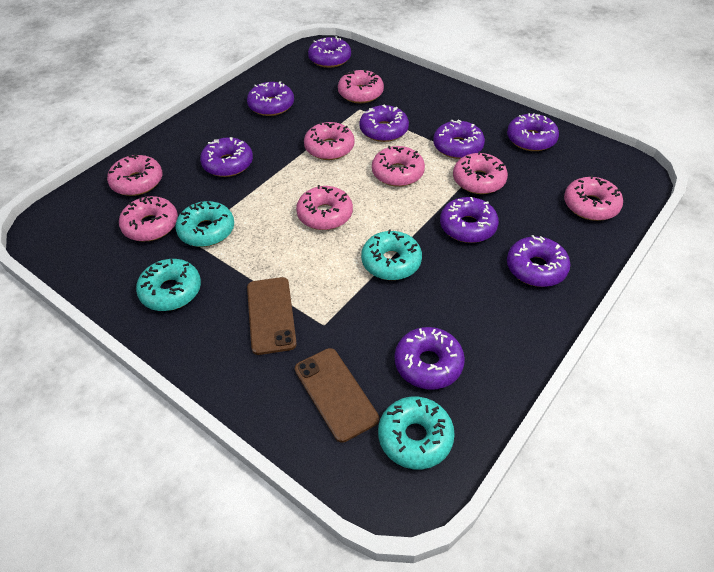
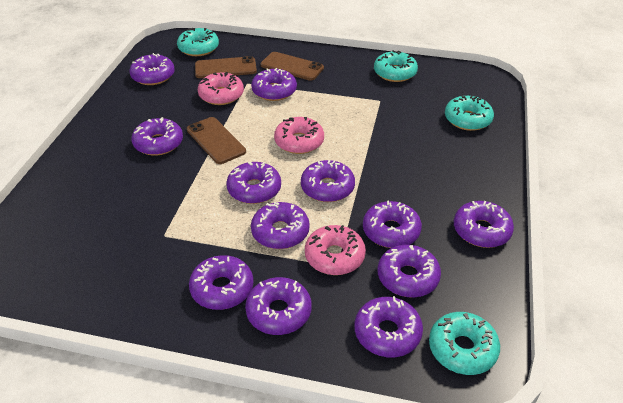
brown phone: [247,277,297,355] [295,348,379,443] = 2 -> [187,117,246,164] [195,56,257,78] [260,52,324,81] = 3
pink donut: [107,154,162,196] [119,196,178,242] [296,185,353,230] [304,122,355,160] [338,70,384,103] [372,146,425,187] [453,151,508,194] [564,175,623,221] = 8 -> [198,72,244,105] [274,117,324,154] [305,225,366,275] = 3
purple donut: [200,137,253,177] [247,81,294,116] [308,36,351,68] [359,105,409,142] [395,327,465,390] [433,120,485,159] [440,197,499,243] [507,113,559,151] [507,235,570,287] = 9 -> [129,53,175,85] [131,117,183,156] [189,255,253,310] [226,161,281,204] [245,277,312,335] [251,68,297,101] [251,202,310,249] [301,160,355,202] [354,296,423,357] [363,200,422,248] [377,245,441,297] [454,201,514,248] = 12

